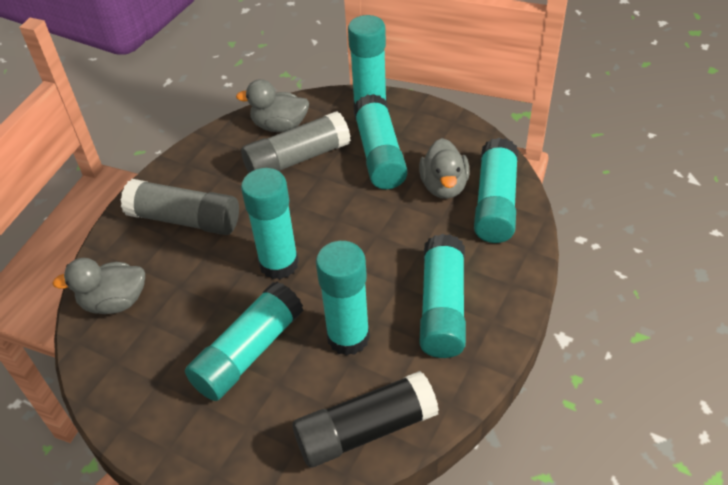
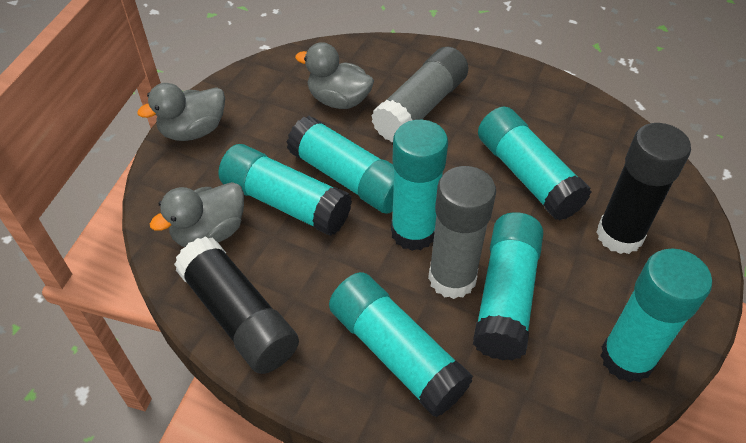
black glue stick: [293,371,439,467] = 1 -> [174,236,299,374] [596,123,691,254] = 2

